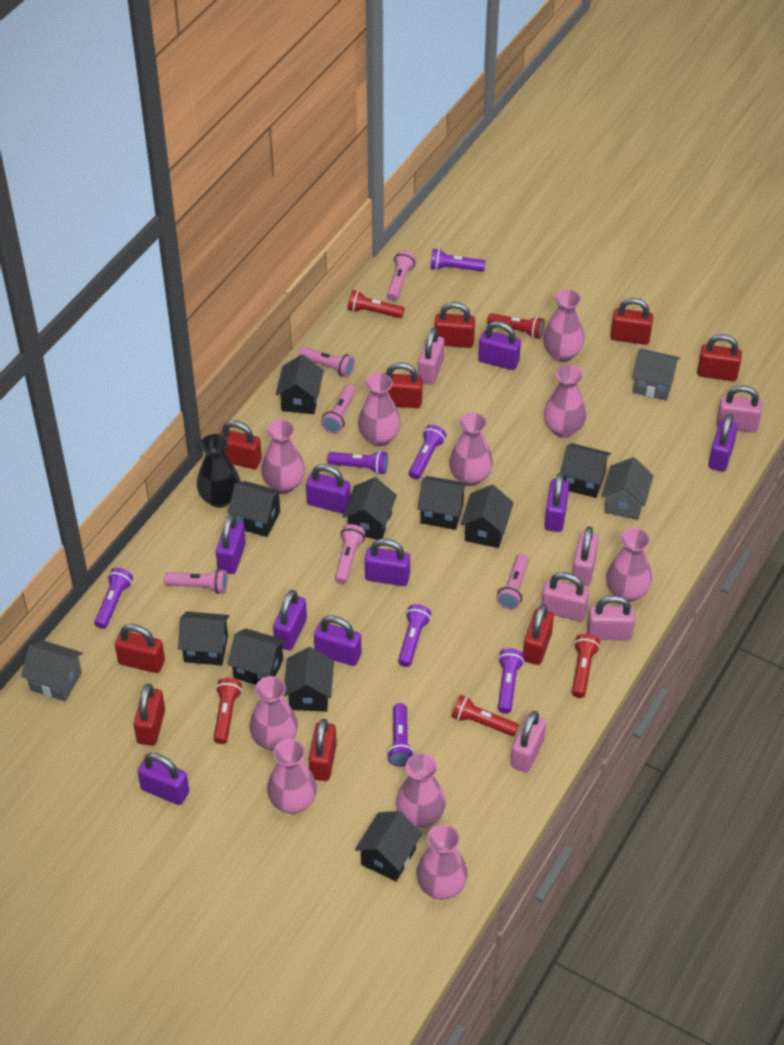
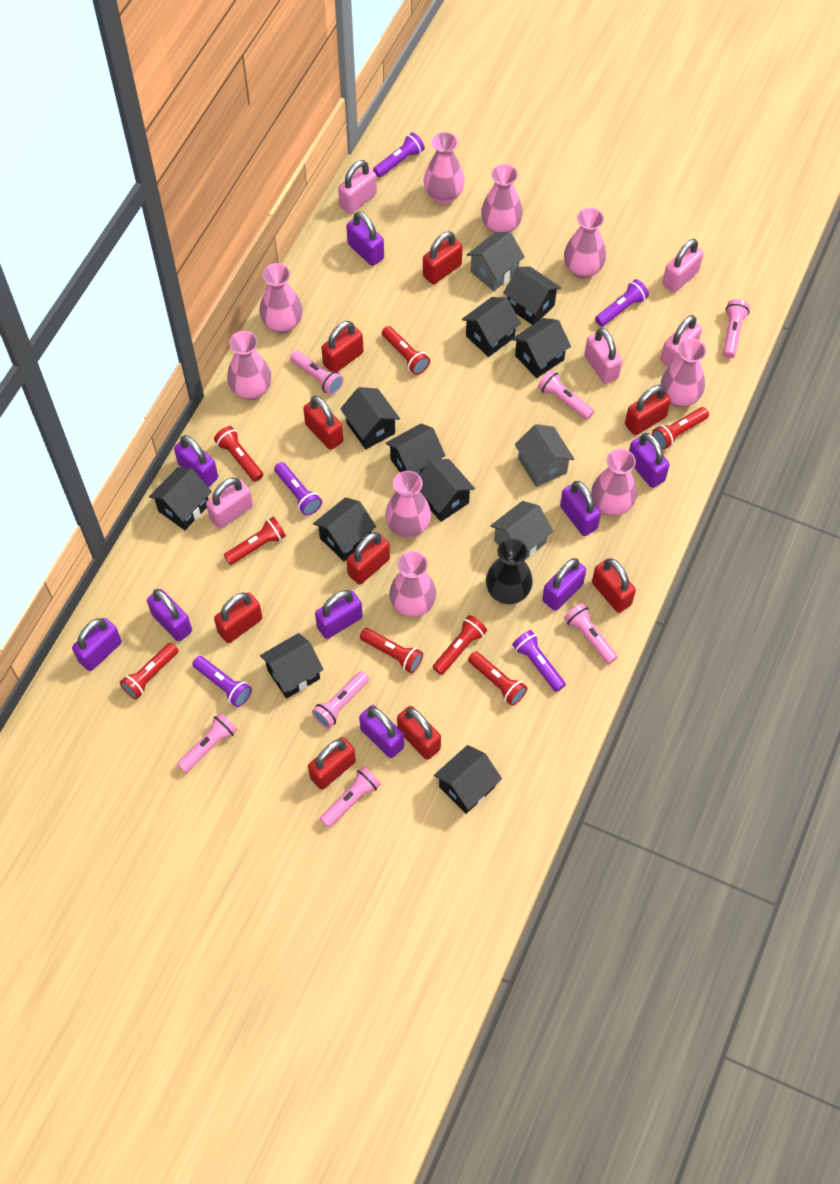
pink flashlight: [164,569,228,594] [298,347,355,377] [321,384,356,433] [335,524,365,584] [387,251,416,301] [497,554,529,609] = 6 -> [177,713,238,773] [290,350,344,395] [312,671,369,728] [320,766,381,827] [538,370,594,420] [564,603,618,664] [723,299,750,358] = 7
pink padlock: [418,328,444,385] [510,711,546,773] [541,572,589,622] [572,526,599,586] [587,595,635,641] [717,385,762,432] = 6 -> [206,478,253,529] [338,160,377,214] [584,328,622,384] [661,315,702,367] [662,239,703,293] = 5
pink vase: [249,676,298,751] [261,420,305,493] [267,739,317,814] [358,373,401,446] [396,753,446,828] [416,824,467,899] [449,412,493,486] [543,289,584,362] [544,365,586,438] [606,528,652,602] = 10 -> [227,331,271,400] [260,263,302,334] [385,471,431,538] [389,551,436,617] [424,132,465,204] [481,164,523,233] [564,208,606,279] [591,449,637,516] [661,338,706,407] = 9
purple flashlight: [94,568,133,629] [327,451,388,475] [387,703,414,767] [398,604,431,667] [409,425,446,480] [430,249,485,271] [498,648,524,713] = 7 -> [192,656,252,707] [274,462,322,516] [373,132,425,177] [512,630,566,692] [595,279,649,327] = 5
red flashlight: [213,678,242,744] [348,290,404,318] [452,695,519,736] [487,313,545,339] [572,634,600,698] = 5 -> [120,642,179,699] [214,426,263,482] [224,517,286,565] [360,628,423,673] [382,326,430,375] [433,615,487,675] [468,651,527,706] [652,407,709,449] = 8

